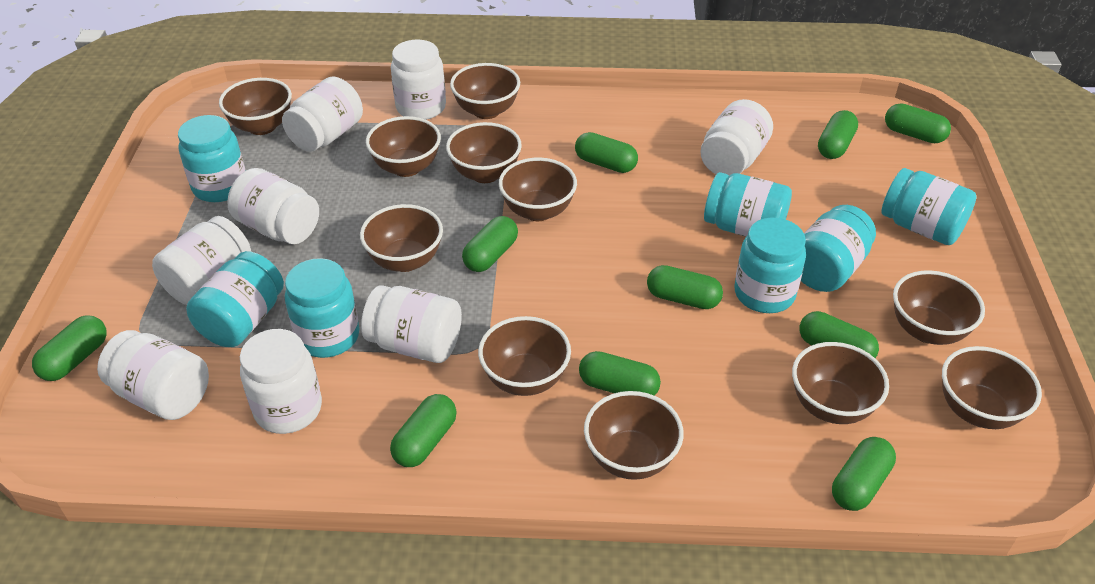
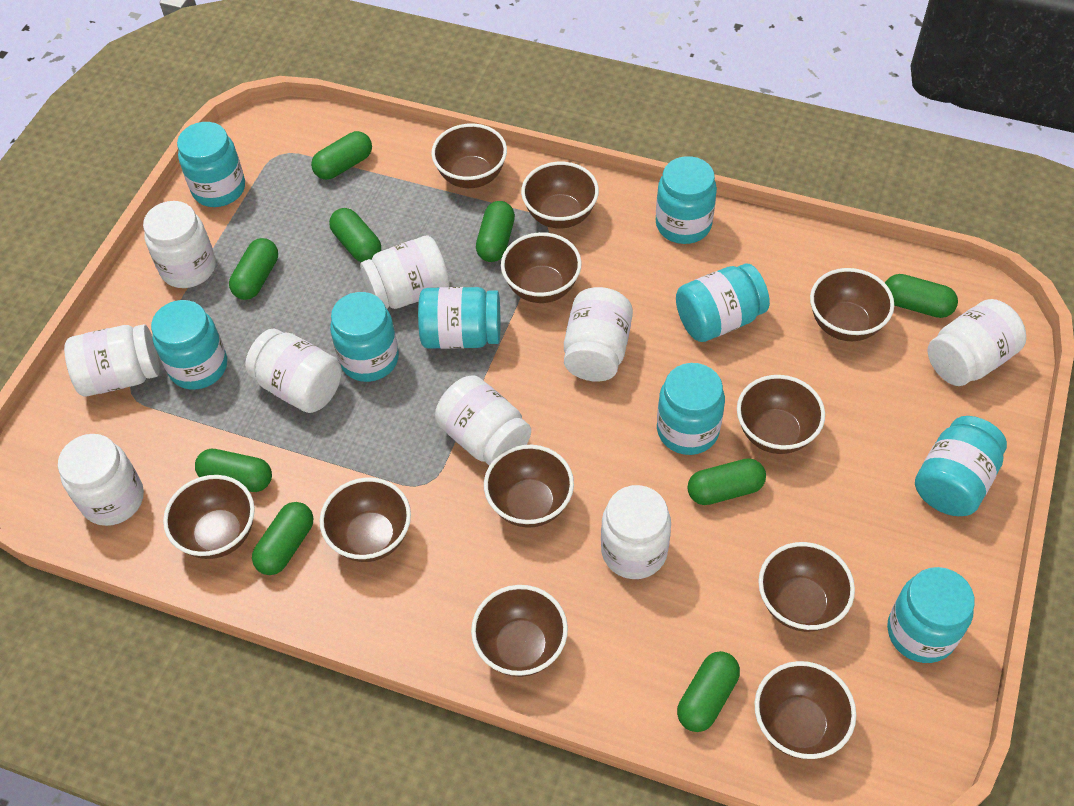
green capsule: [32,315,107,381] [390,394,457,467] [462,216,518,272] [575,132,638,173] [579,351,661,396] [647,265,723,309] [800,311,879,358] [818,110,858,159] [832,437,896,511] [885,103,951,143] = 10 -> [195,449,272,492] [229,238,278,300] [252,502,313,575] [311,131,372,180] [329,208,381,262] [476,201,515,262] [677,651,740,732] [687,458,766,505] [885,274,958,318] = 9
turquoise jar: [178,115,245,202] [186,251,284,347] [285,258,360,358] [704,172,792,237] [735,218,806,313] [801,205,876,292] [882,168,977,245] = 7 -> [151,300,227,390] [177,122,245,207] [330,292,399,382] [418,287,500,349] [656,156,717,244] [657,363,725,455] [676,264,770,342] [887,567,975,663] [915,416,1007,516] = 9
white jar: [97,330,209,420] [152,216,251,305] [227,168,319,244] [240,329,322,434] [282,77,363,152] [361,285,462,363] [391,40,446,120] [700,99,773,176] = 8 -> [58,434,144,526] [64,324,160,396] [143,201,216,288] [245,329,342,413] [360,236,450,309] [435,375,531,466] [564,287,633,382] [601,485,671,579] [928,299,1026,386] = 9

